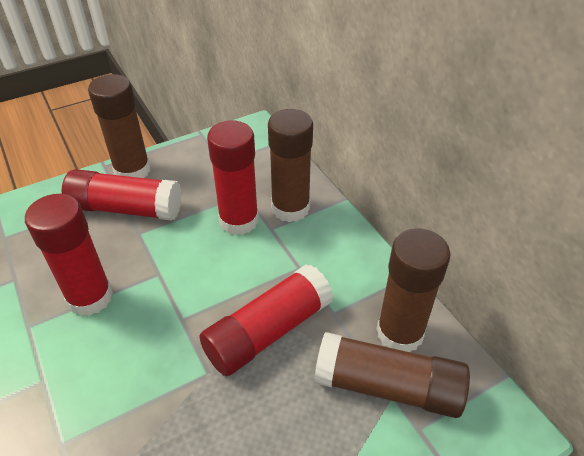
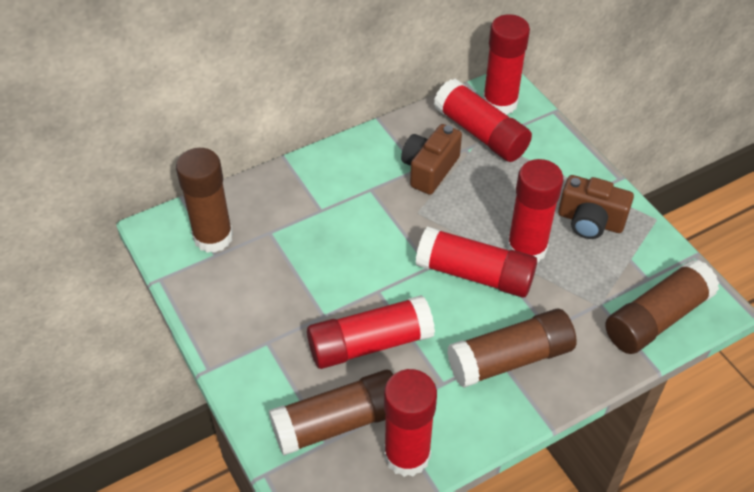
brown camera: none = 0 -> [401,124,462,195] [558,175,634,239] = 2
red glue stick: [25,194,113,316] [62,169,182,221] [199,264,333,376] [207,121,259,235] = 4 -> [307,295,435,369] [384,369,437,477] [415,227,537,298] [434,79,532,162] [483,14,530,115] [507,159,563,262] = 6

